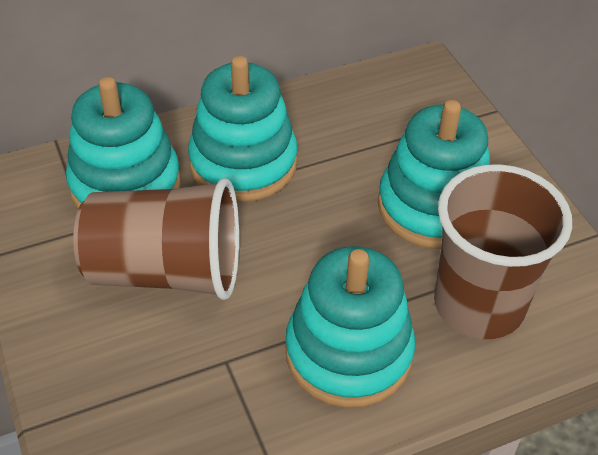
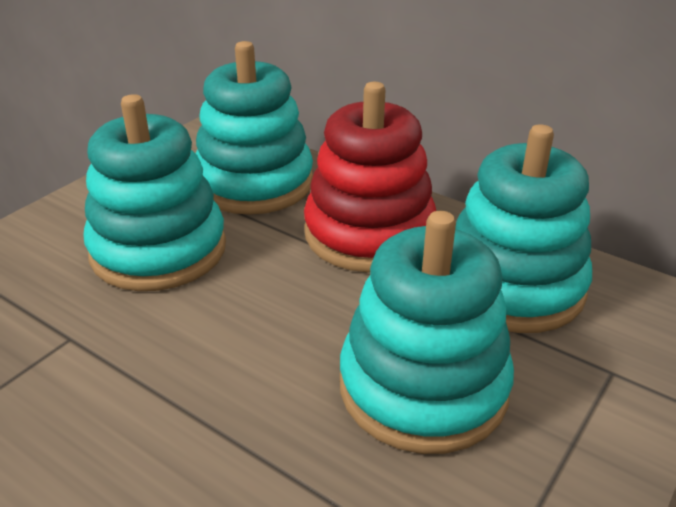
brown cup: [73,178,239,300] [434,164,572,339] = 2 -> none = 0
red stacking toy: none = 0 -> [304,82,436,272] = 1

